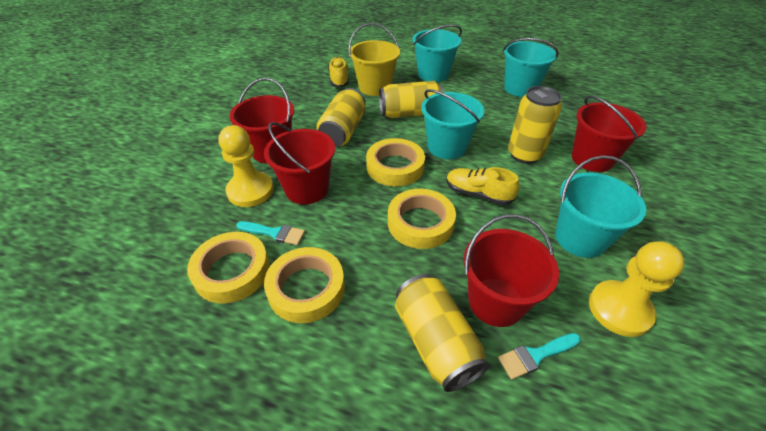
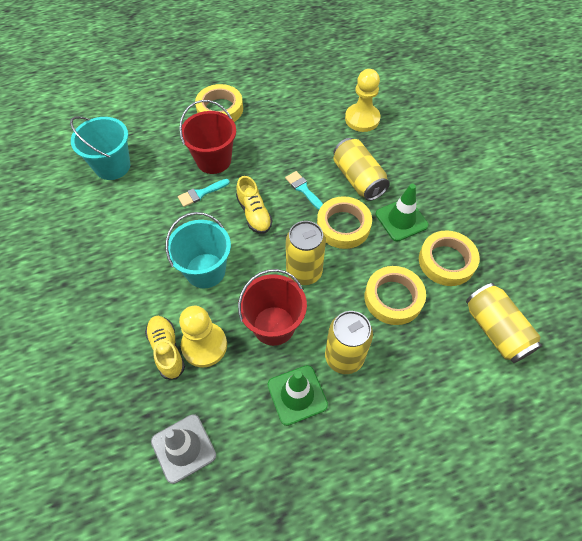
green traffic cone: none = 0 -> [267,365,328,426] [376,184,429,242] = 2
grey traffic cone: none = 0 -> [151,414,216,484] = 1
red bucket: [229,78,294,163] [264,122,335,204] [464,214,559,327] [572,95,646,172] = 4 -> [179,100,236,174] [238,269,307,346] = 2
turquoise bucket: [412,25,462,82] [421,89,484,159] [503,38,559,97] [555,155,646,258] = 4 -> [70,116,130,180] [166,212,231,288] = 2
yellow bucket: [348,23,400,96] = 1 -> none = 0

